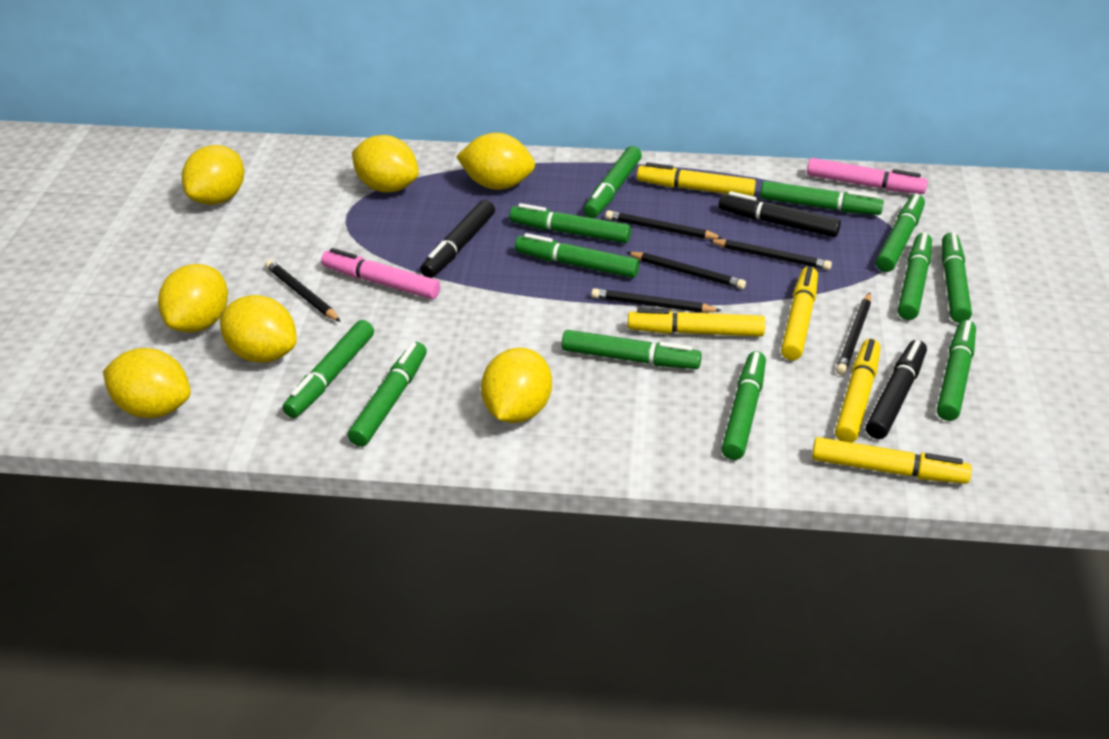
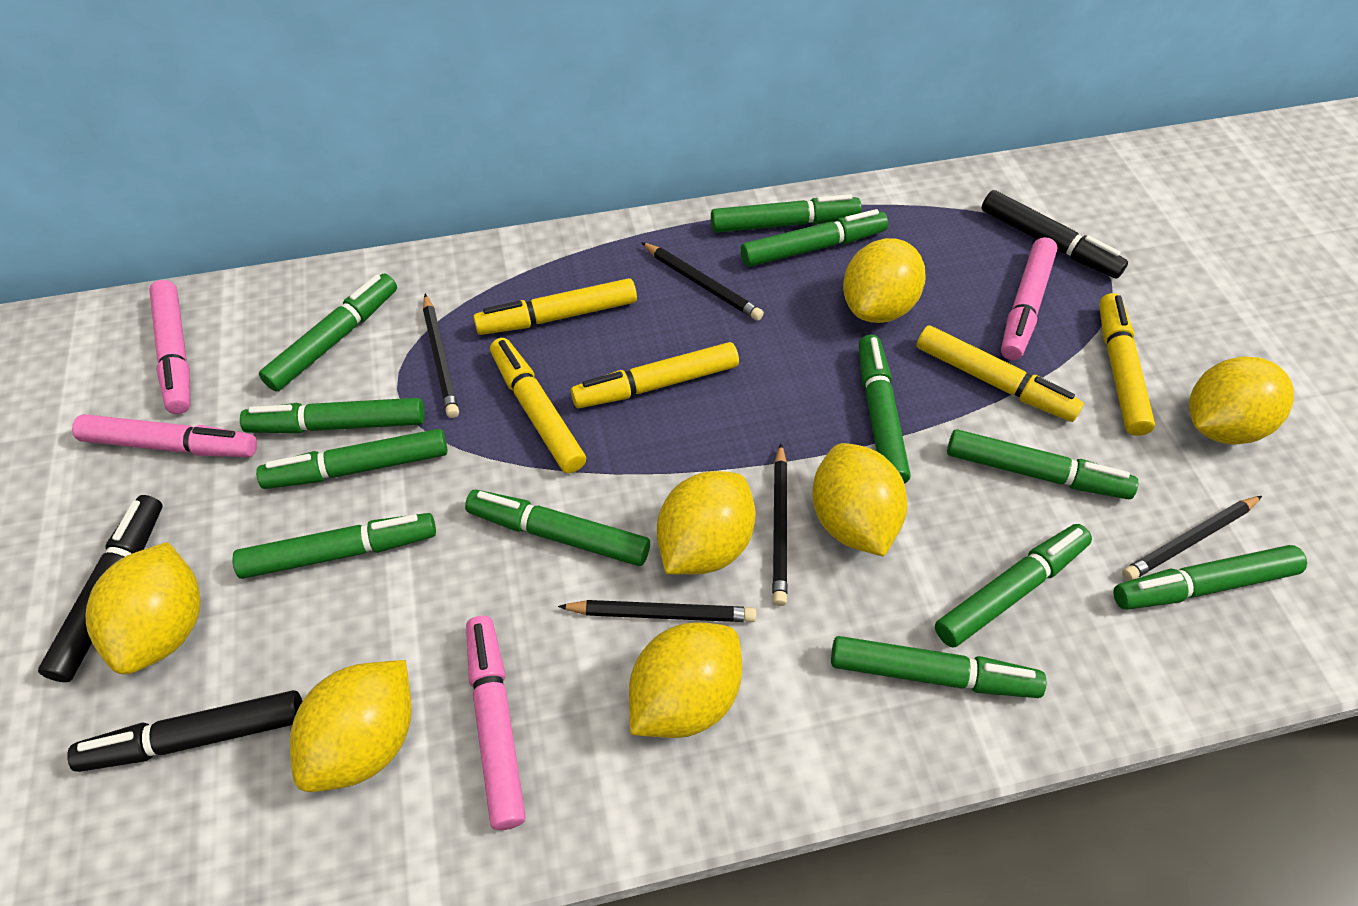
black pencil: [265,260,341,322] [591,288,722,313] [605,210,723,239] [626,252,746,289] [708,239,832,270] [836,292,871,375] = 6 -> [423,294,459,418] [558,600,756,622] [641,242,764,321] [772,443,788,606] [1122,496,1262,581] = 5
pink marker: [321,248,440,299] [807,158,928,194] = 2 -> [72,414,257,457] [149,280,190,414] [466,616,526,830] [1001,237,1058,360] = 4

